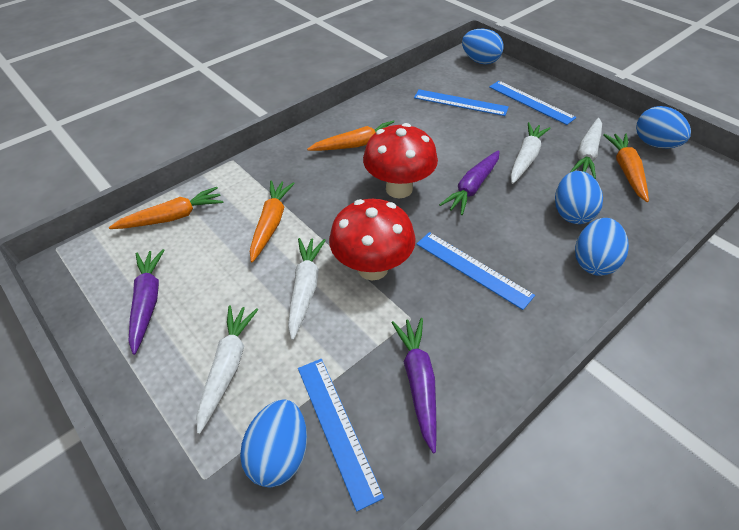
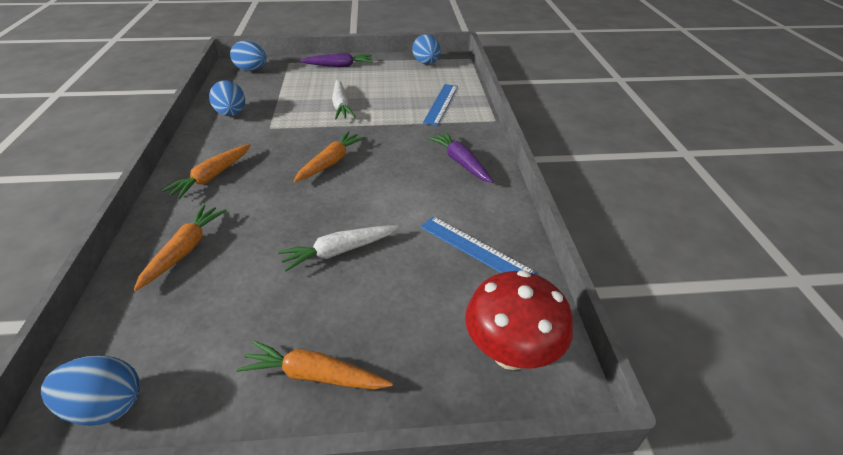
blue egg: [240,399,307,487] [462,29,503,64] [555,171,603,224] [575,218,629,276] [636,106,691,149] = 5 -> [41,356,140,426] [209,80,245,116] [230,40,266,71] [413,34,441,65] = 4
blue ruler: [298,359,384,511] [414,89,509,116] [417,232,535,310] [489,81,576,125] = 4 -> [420,216,536,274] [423,84,458,126] = 2
purple carrot: [129,249,164,355] [391,318,437,453] [439,150,500,215] = 3 -> [300,52,373,67] [428,131,493,183] = 2
red mushroom: [329,199,416,280] [363,123,438,198] = 2 -> [465,270,573,370] = 1
white carrot: [197,306,259,434] [288,238,326,340] [510,122,551,184] [570,118,602,179] = 4 -> [278,225,398,272] [332,80,356,120] = 2

